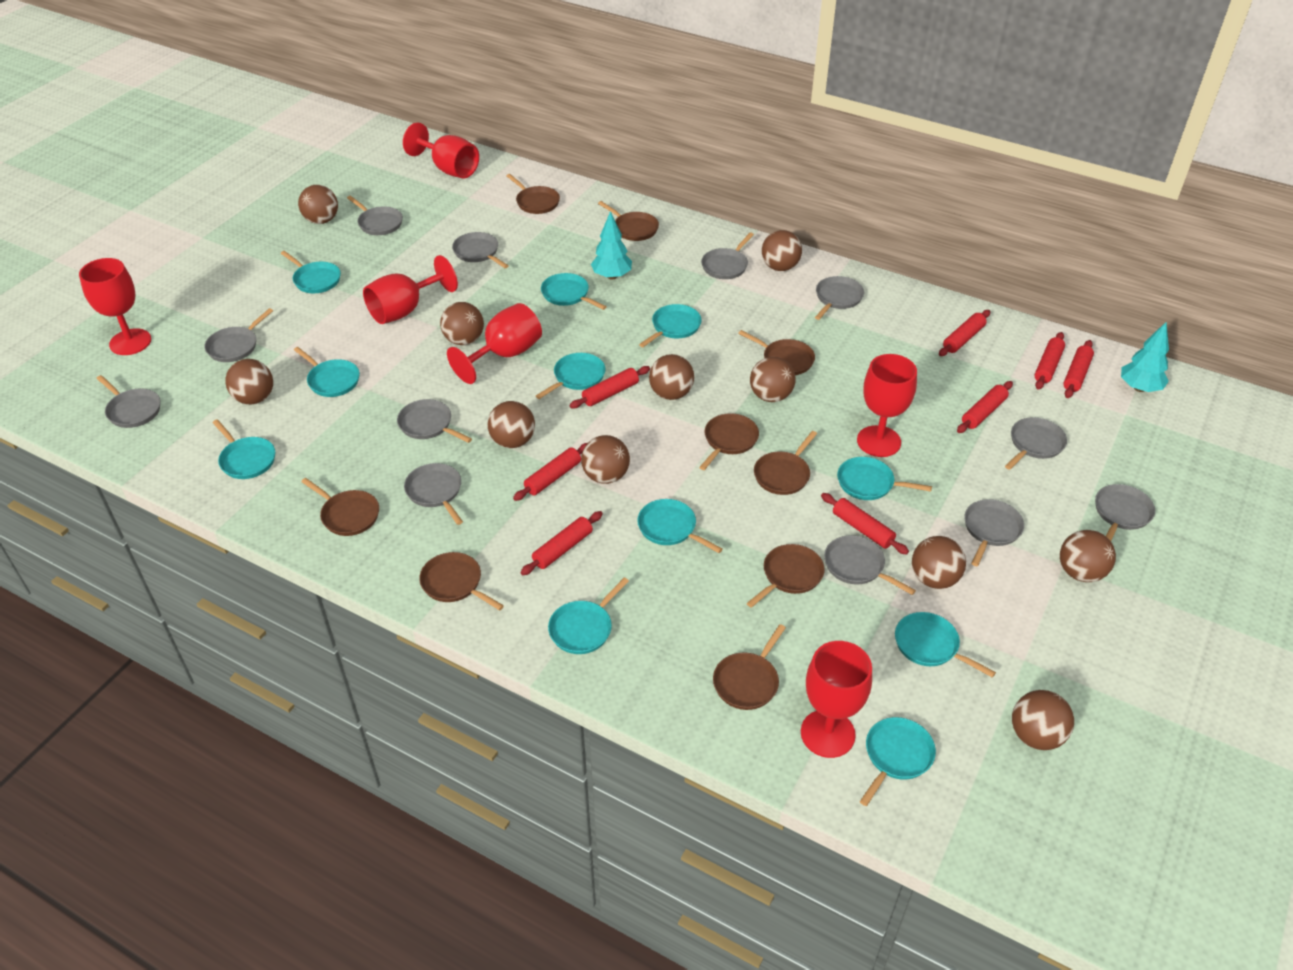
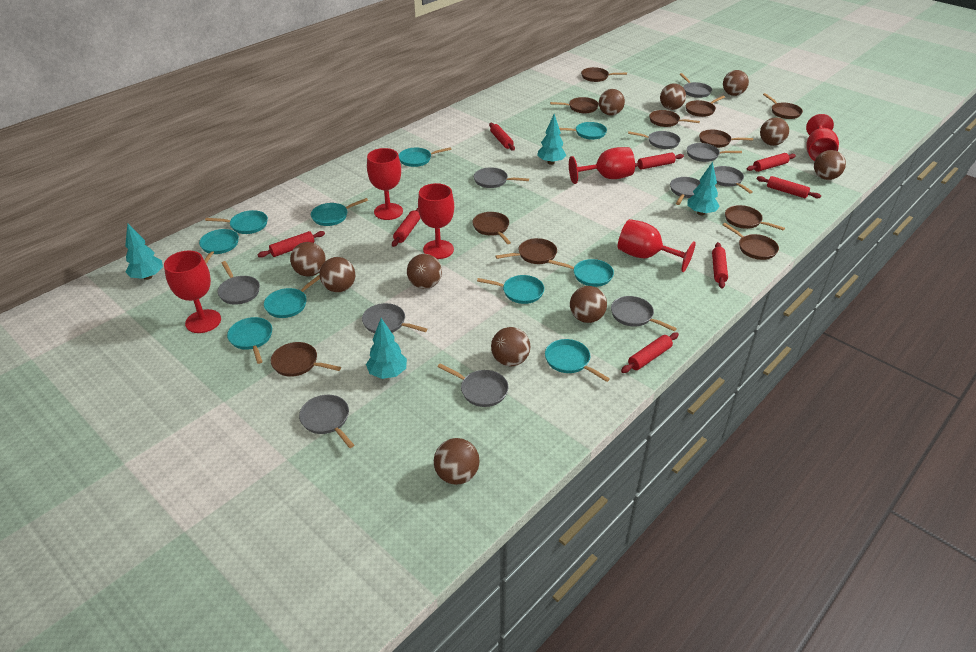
brown pan: [301,478,379,536] [419,552,504,611] [507,174,560,214] [598,201,659,241] [699,413,759,470] [713,624,786,710] [738,330,815,375] [747,544,825,608] [754,431,817,495] = 9 -> [271,342,341,377] [472,212,511,244] [495,238,557,264] [550,97,599,113] [581,67,627,82] [649,110,700,127] [686,96,725,117] [699,130,753,148] [723,223,779,260] [725,205,785,231] [763,93,803,119] = 11
grey pan: [96,375,161,428] [205,308,273,362] [347,196,403,235] [397,399,472,443] [404,463,463,525] [452,232,509,268] [701,232,754,279] [815,276,864,320] [824,535,916,595] [964,499,1024,566] [1005,417,1067,470] [1095,484,1155,541] = 12 -> [217,261,260,305] [299,395,354,448] [362,303,427,333] [437,364,509,407] [474,167,529,188] [611,296,677,331] [628,131,681,149] [670,177,700,205] [679,73,712,98] [687,143,742,162] [714,166,753,194] = 11
turquoise pan: [212,419,275,479] [281,251,341,293] [294,347,360,397] [536,353,605,399] [541,273,607,310] [548,577,629,654] [637,499,722,553] [639,304,702,347] [837,457,932,500] [860,717,936,806] [895,612,996,678] = 11 -> [199,229,239,264] [205,210,268,234] [227,317,272,364] [264,275,320,318] [311,198,368,226] [398,147,452,167] [477,275,544,304] [545,339,610,382] [548,259,614,287] [559,122,607,140] = 10
turquoise tree: [591,211,632,279] [1121,322,1169,392] = 2 -> [125,223,163,280] [366,318,407,379] [537,114,566,165] [687,162,720,216] = 4

